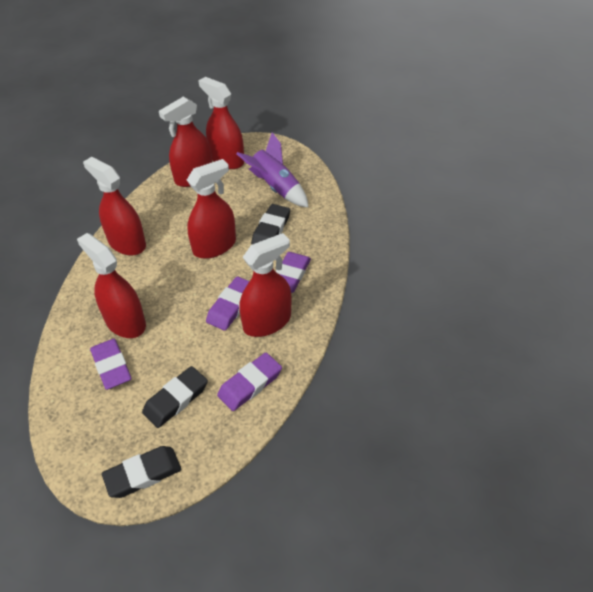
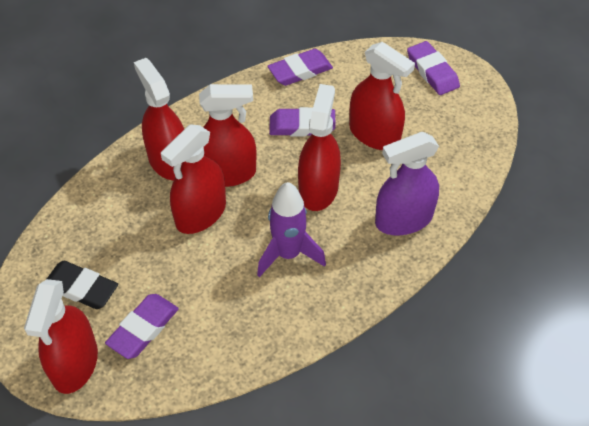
black eraser: [102,446,181,498] [142,366,208,428] [251,204,290,244] = 3 -> [47,261,118,309] = 1
purple spray bottle: none = 0 -> [375,132,439,235] = 1

